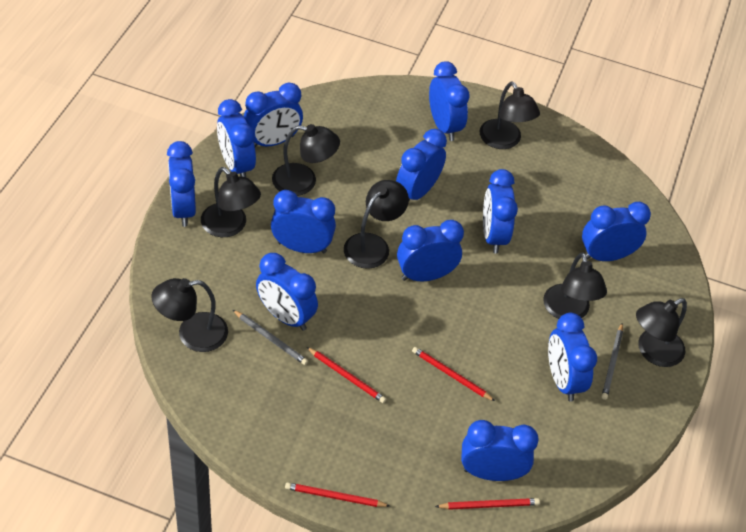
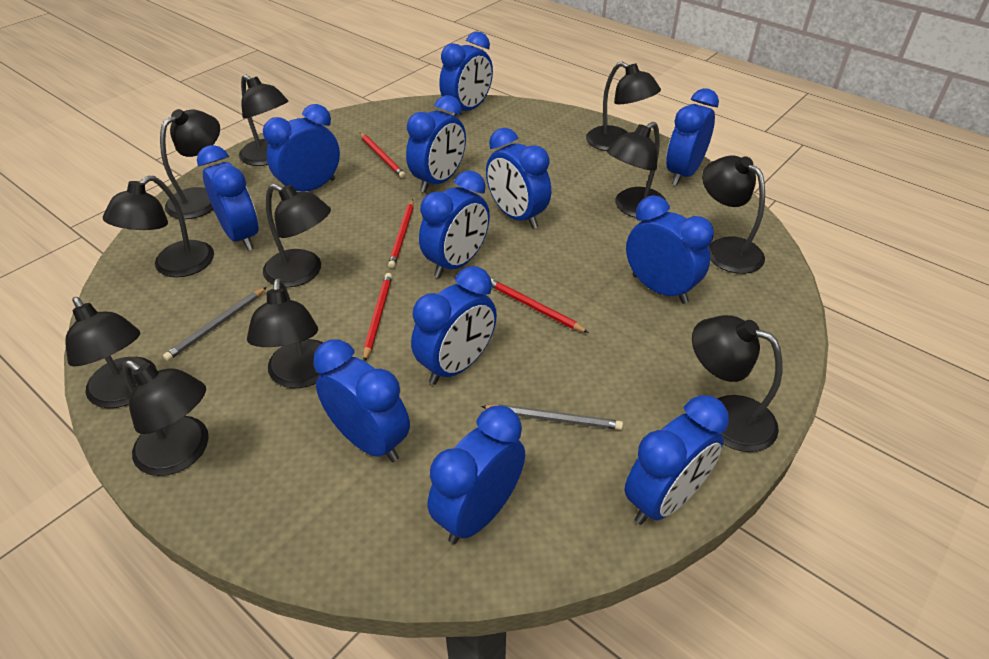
black lamp: [151,278,228,352] [201,167,261,237] [272,124,340,196] [344,180,409,269] [479,81,540,149] [543,252,607,319] [636,298,687,367] = 7 -> [65,297,157,408] [103,176,214,277] [123,360,209,476] [160,109,220,219] [239,74,288,166] [247,278,323,388] [263,184,331,287] [586,62,661,151] [607,122,666,218] [692,315,782,452] [702,155,765,274] = 11

